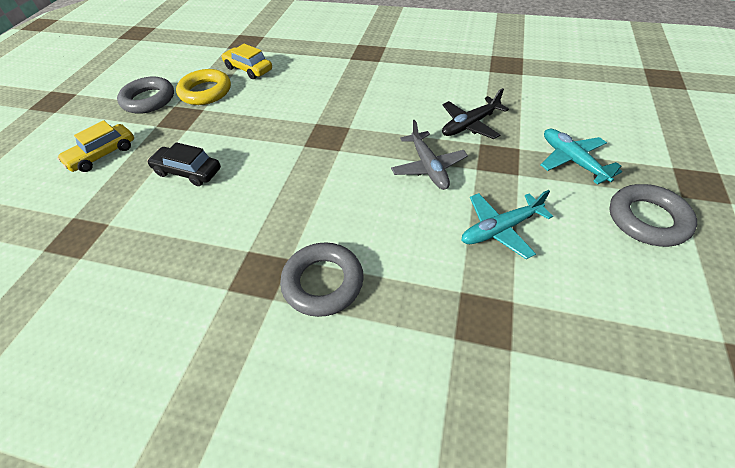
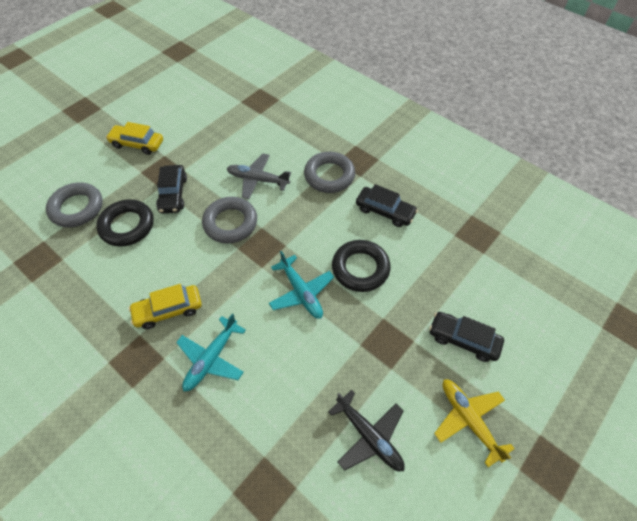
black car: [147,142,221,186] = 1 -> [156,165,187,213] [356,184,418,227] [429,312,504,362] = 3
black ring: none = 0 -> [96,199,154,247] [332,240,391,292] = 2
yellow plane: none = 0 -> [434,379,515,467] = 1
yellow ring: [176,69,231,105] = 1 -> none = 0

